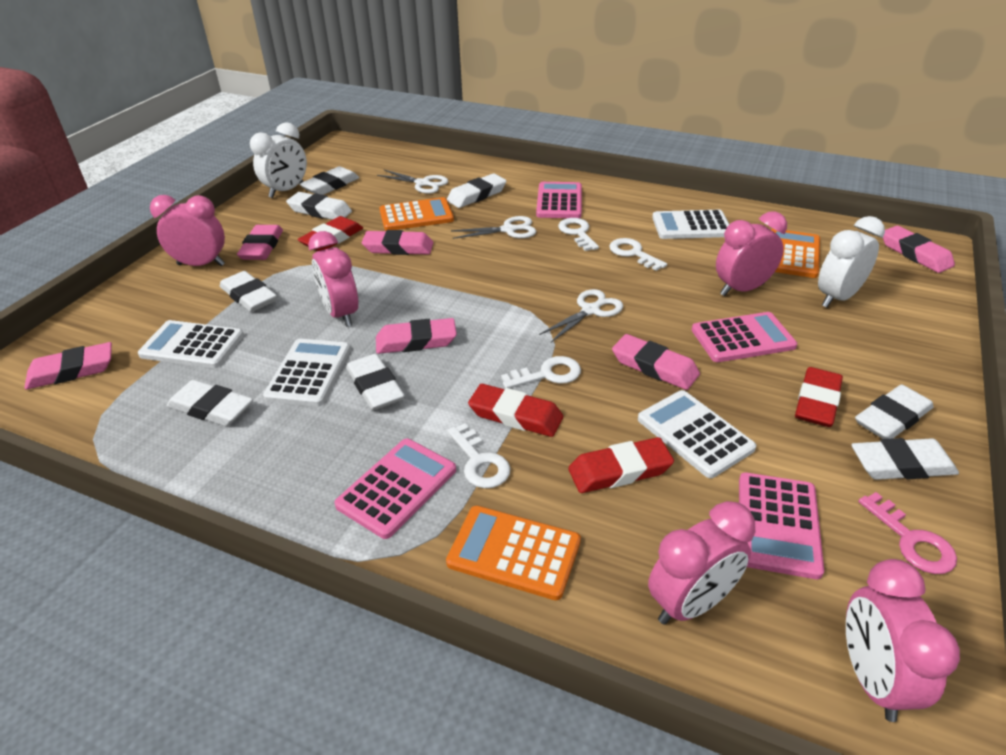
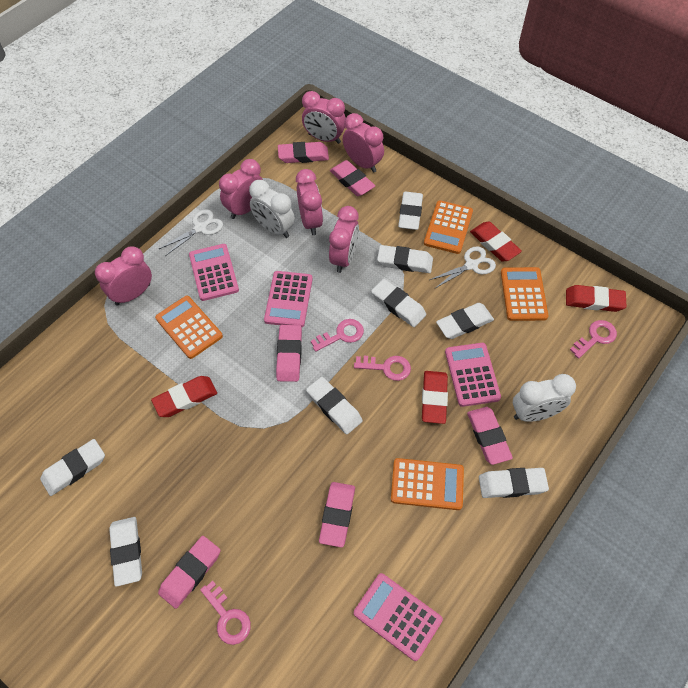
orange calculator: [380,197,454,231] [446,506,581,600] [771,229,820,278] = 3 -> [155,296,223,359] [391,458,464,510] [424,200,473,254] [501,267,548,321] = 4
pink clock: [150,195,225,266] [308,231,358,327] [648,501,755,625] [716,211,787,296] [846,559,960,722] = 5 -> [95,246,152,306] [219,159,263,219] [296,169,323,235] [302,91,346,144] [329,206,359,273] [343,113,384,173] = 6
pink key: [858,492,957,574] = 1 -> [200,581,251,645] [311,319,364,352] [354,356,411,381] [570,320,617,359] = 4
white calculator: [138,320,244,368] [263,339,351,406] [638,390,756,478] [652,210,729,239] = 4 -> none = 0
white key: [447,423,511,488] [501,356,581,388] [558,218,599,251] [609,238,667,271] = 4 -> none = 0
white scissors: [377,169,448,194] [451,216,536,239] [539,289,623,342] = 3 -> [159,209,223,256] [429,246,496,288] = 2

